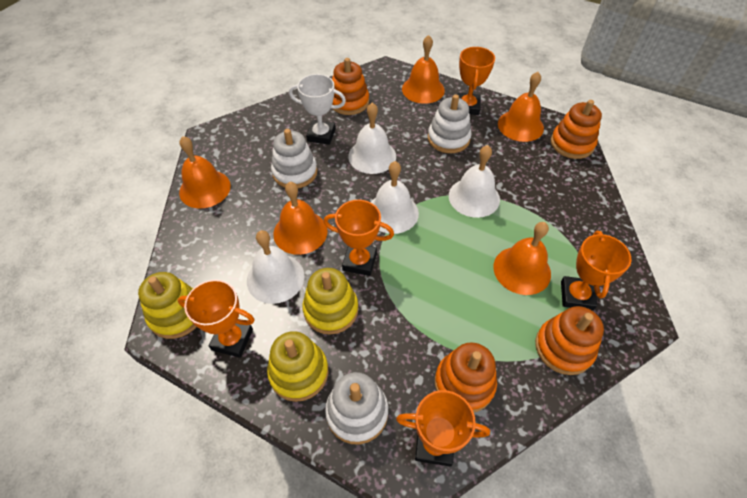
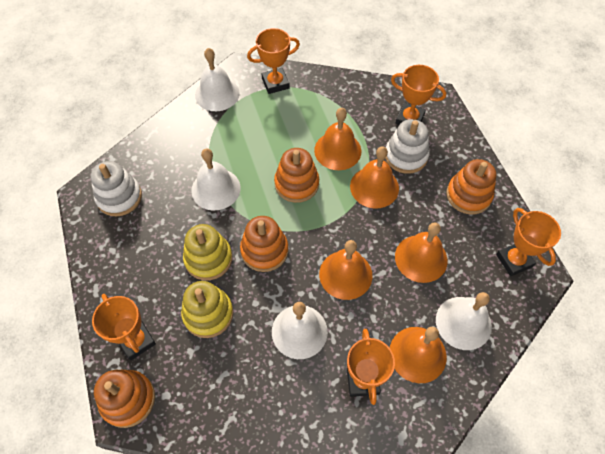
white stacking toy: [271,129,317,188] [325,372,388,444] [428,94,472,153] = 3 -> [91,161,142,217] [385,119,429,174] = 2
white trophy: [289,74,346,145] = 1 -> none = 0
yellow stacking toy: [138,272,196,339] [267,331,328,402] [302,268,358,335] = 3 -> [181,281,233,338] [183,224,232,280] = 2

